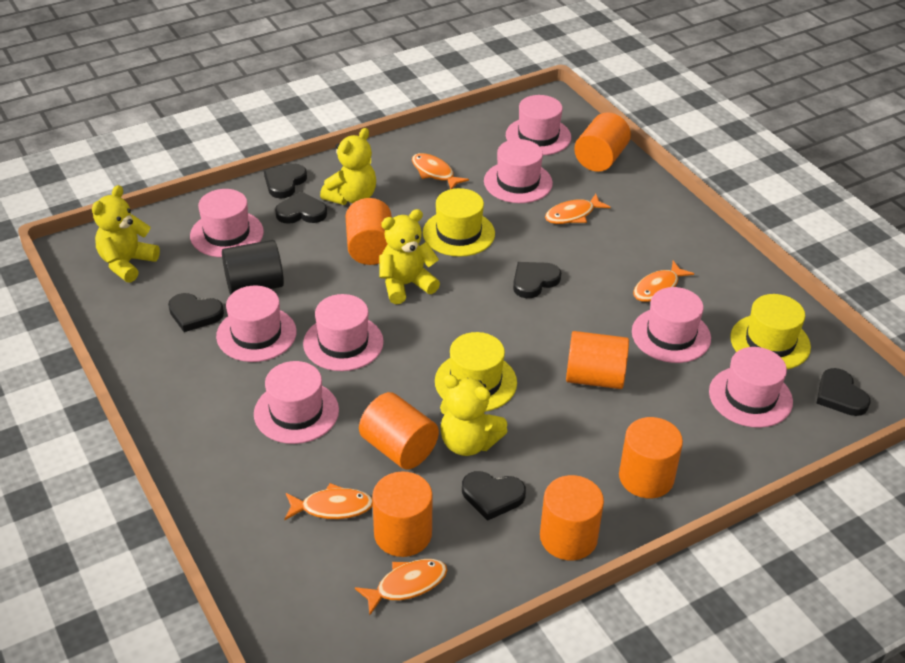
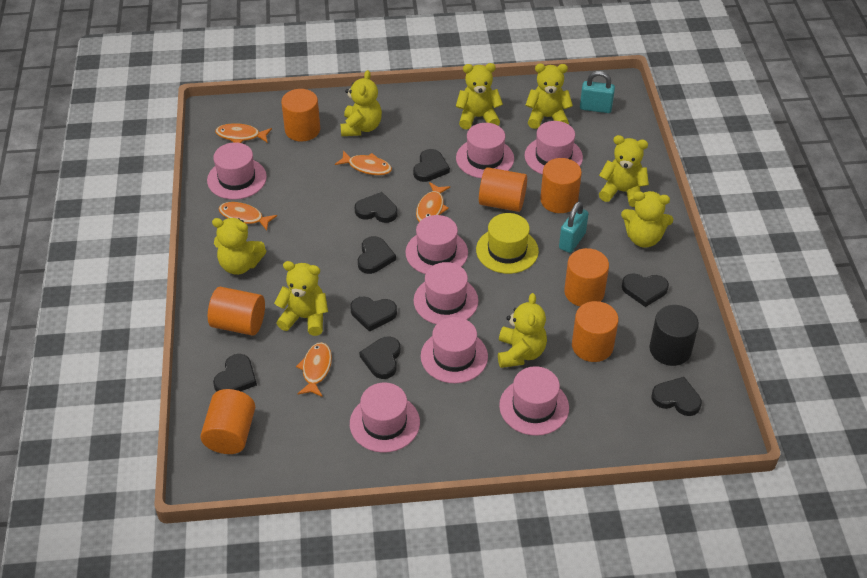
black heart: [168,293,224,332] [264,164,307,198] [275,191,327,224] [462,471,526,521] [513,262,561,298] [816,368,870,416] = 6 -> [213,354,257,392] [350,297,397,332] [355,192,398,223] [358,236,396,274] [359,336,401,379] [413,149,450,182] [622,273,669,307] [651,377,702,416] = 8
turquoise padlock: none = 0 -> [559,201,589,253] [580,71,615,113] = 2
yellow hat: [423,188,495,257] [435,332,517,411] [730,294,811,369] = 3 -> [476,213,539,274] = 1
yellow teddy bear: [92,185,160,283] [320,128,376,205] [379,209,440,304] [440,374,508,456] = 4 -> [212,218,266,275] [274,261,328,336] [340,70,382,136] [456,63,503,129] [498,293,547,368] [526,63,573,129] [599,135,649,207] [621,191,673,248] = 8

